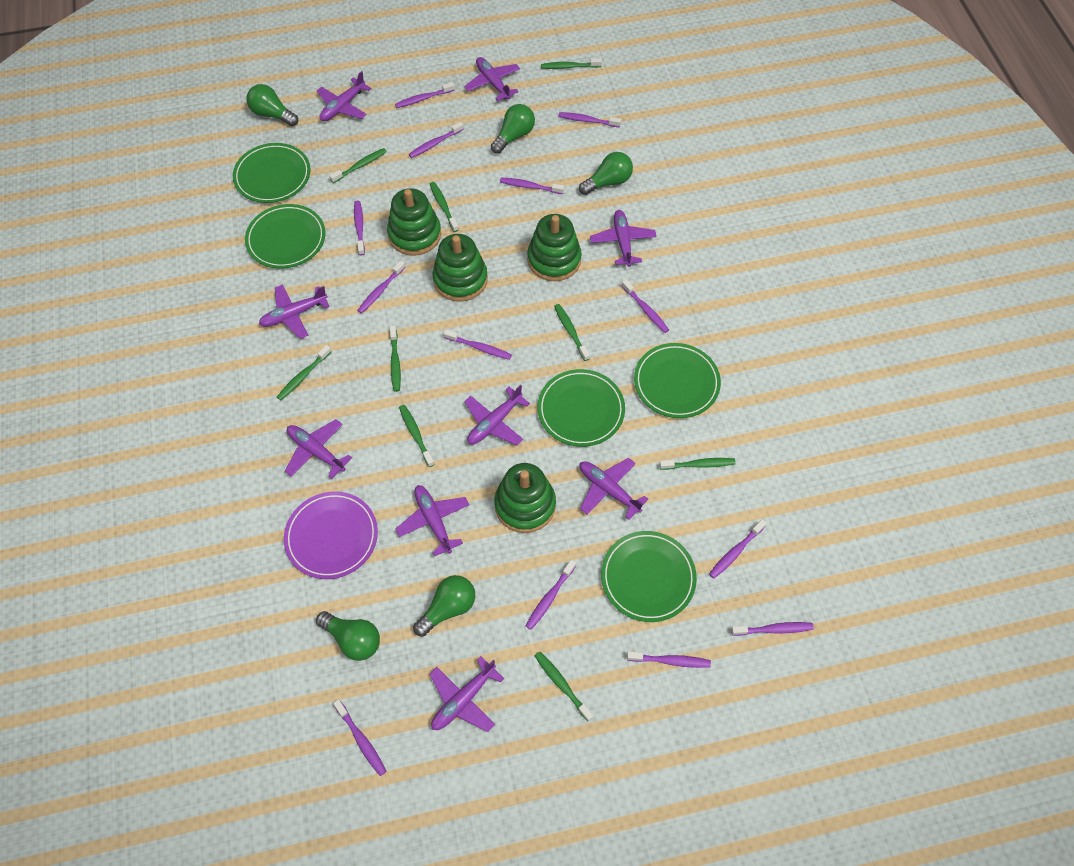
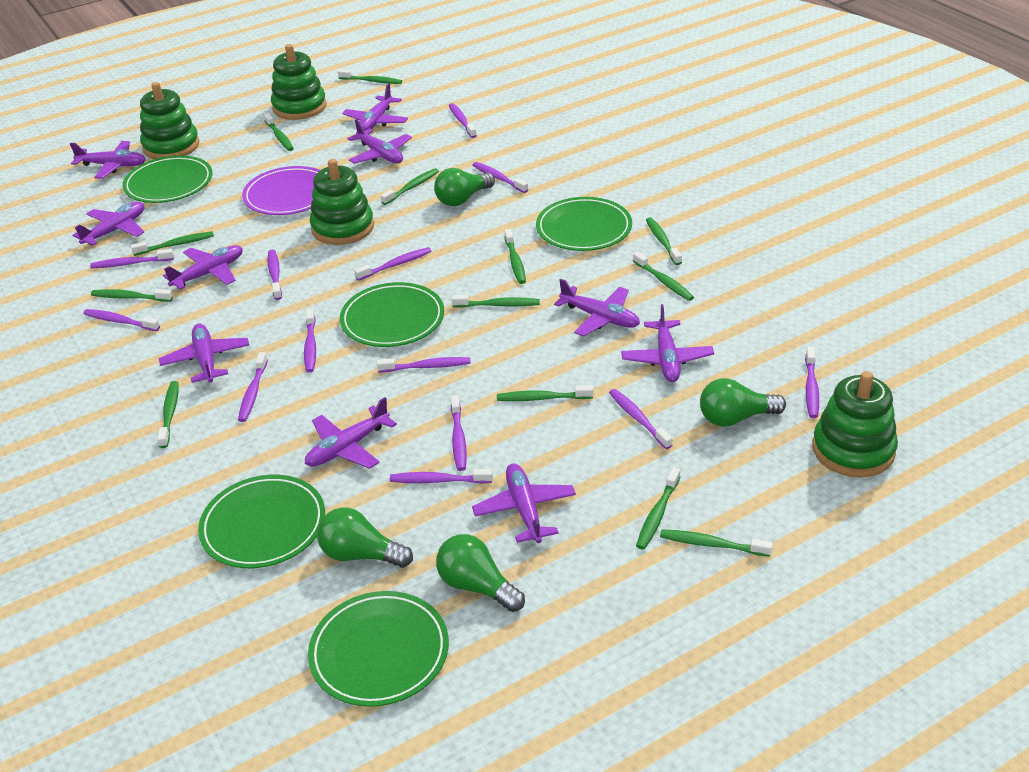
green light bulb: [246,84,298,126] [316,611,380,661] [413,575,475,637] [491,104,535,154] [579,152,633,195] = 5 -> [317,507,413,568] [434,168,495,206] [436,534,525,612] [700,378,786,427] = 4
green toothbrush: [277,345,332,400] [329,148,387,183] [390,326,401,392] [399,405,435,467] [430,182,459,232] [535,651,593,722] [541,58,602,69] [554,304,590,361] [659,458,736,470] = 9 -> [91,289,173,302] [131,231,214,256] [157,381,179,448] [264,113,294,151] [338,69,402,84] [381,168,439,205] [452,295,540,308] [497,385,593,401] [504,229,526,284] [633,252,694,301] [636,467,680,550] [646,217,682,265] [660,529,773,557] = 13
purple plane: [259,284,330,339] [285,419,352,479] [317,71,372,121] [396,485,469,556] [430,656,504,732] [464,57,520,101] [464,385,530,445] [580,458,648,520] [590,210,657,267] = 9 -> [70,141,146,179] [72,202,144,246] [159,323,249,383] [163,245,243,290] [305,397,397,469] [342,83,408,131] [347,119,412,164] [472,463,576,543] [554,279,640,337] [621,304,714,382] = 10

